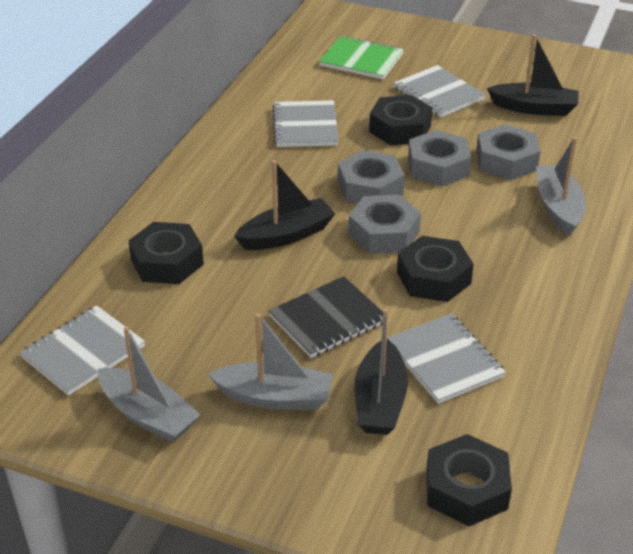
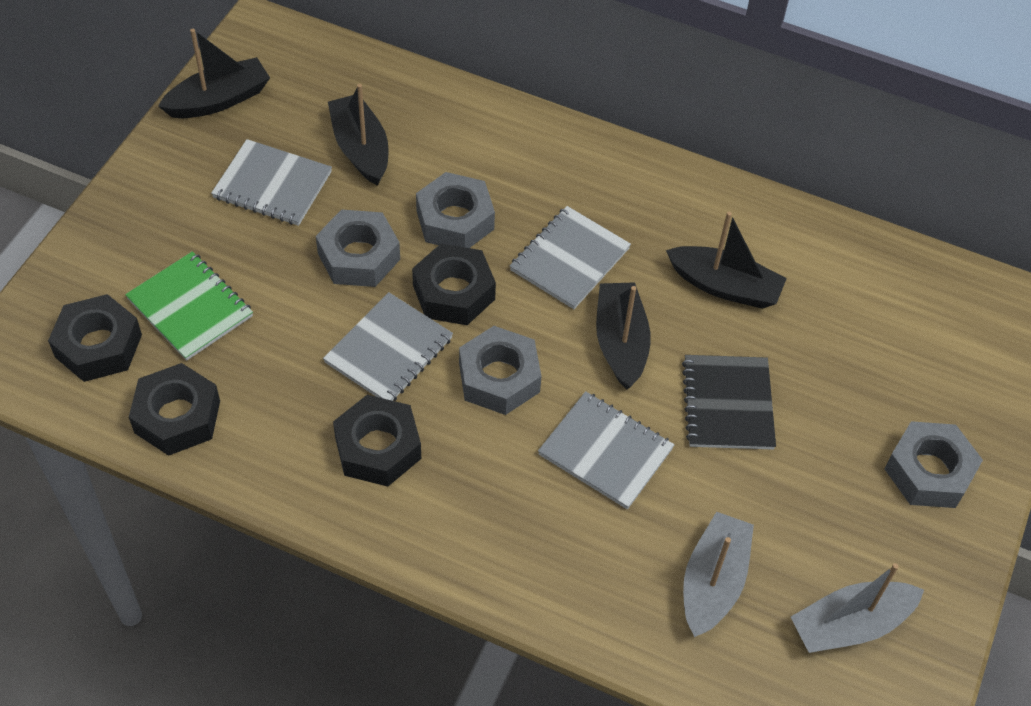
black boat: [234,160,335,250] [354,308,408,435] [487,34,579,116] = 3 -> [158,29,270,118] [328,84,389,186] [596,282,651,390] [666,212,787,309] = 4
grey boat: [98,326,201,443] [208,313,333,410] [536,137,586,236] = 3 -> [683,512,754,637] [791,563,924,653] = 2

